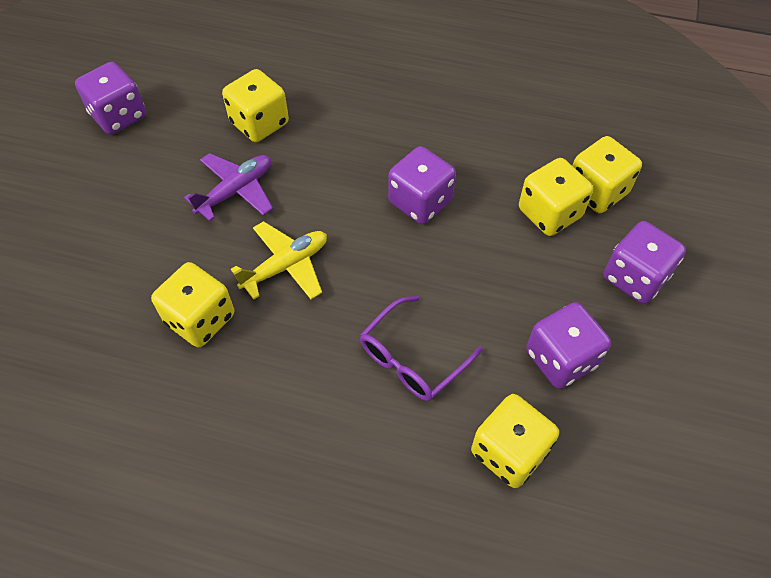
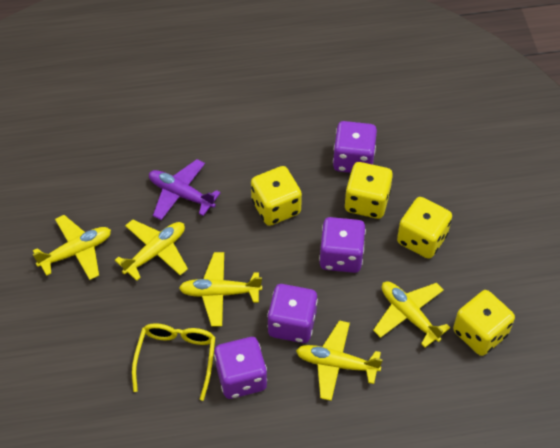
purple glasses: [360,296,483,401] = 1 -> none = 0
yellow dice: [151,262,234,347] [222,69,289,142] [471,394,559,488] [519,158,593,236] [572,136,642,213] = 5 -> [251,166,302,226] [345,162,393,219] [397,197,452,259] [453,290,515,356] = 4
yellow glasses: none = 0 -> [132,323,215,401] = 1
yellow plane: [231,221,327,300] = 1 -> [33,215,111,280] [115,220,188,281] [179,252,262,327] [296,320,383,401] [373,281,450,348] = 5

